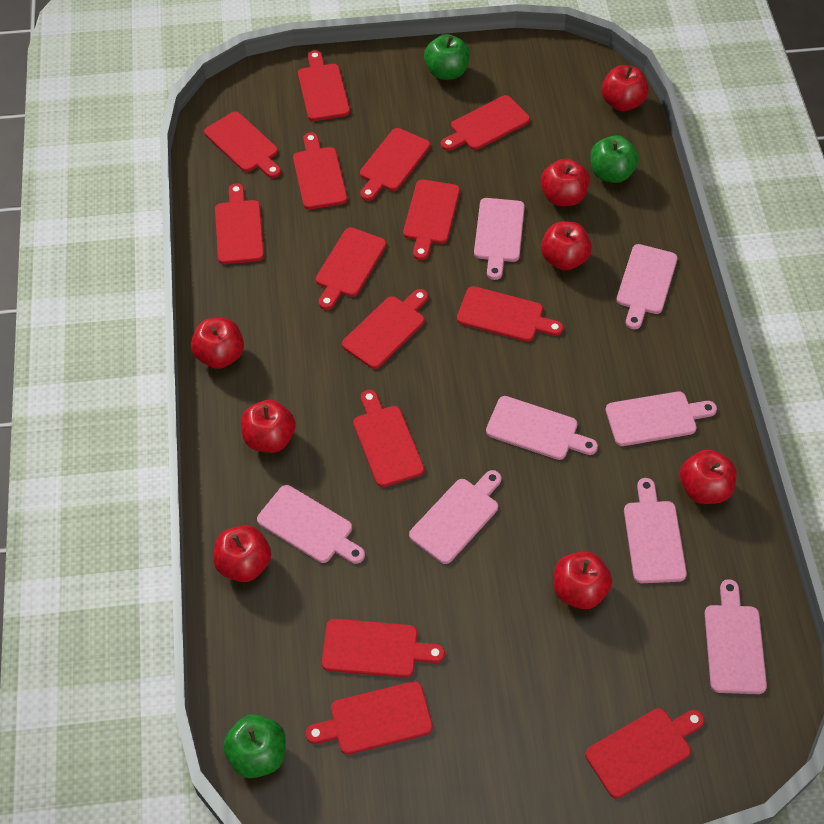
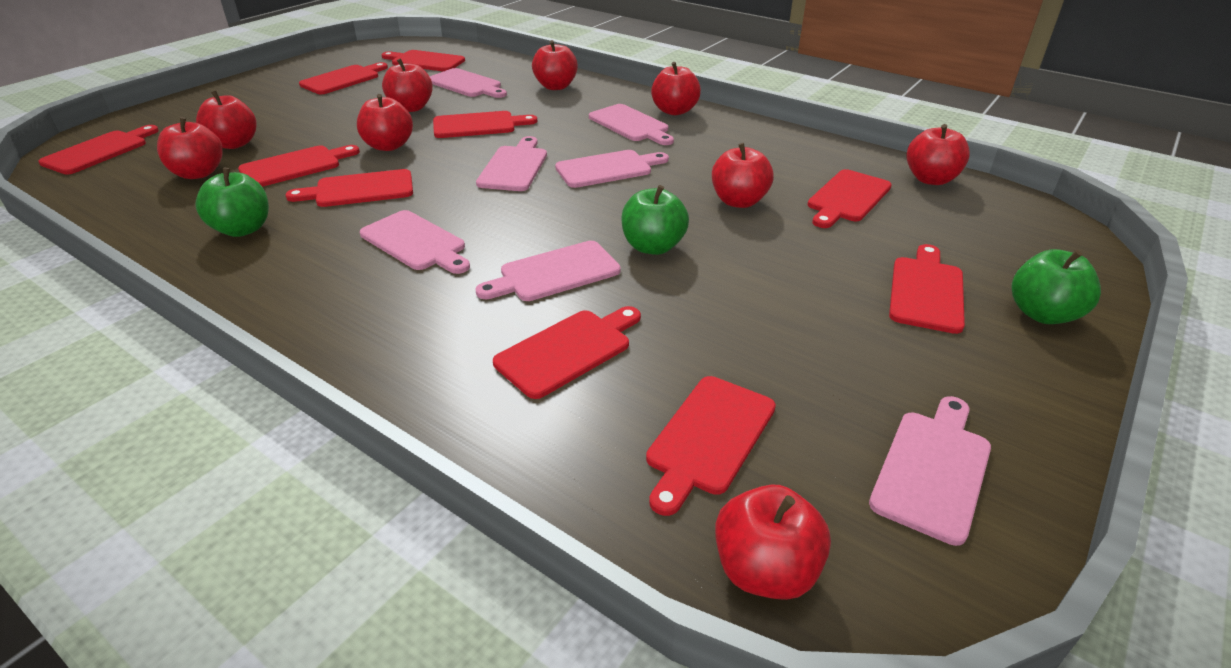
pink cutting board: [257,485,365,564] [409,470,502,564] [474,198,525,280] [486,396,598,460] [605,391,717,446] [616,244,678,329] [624,478,687,583] [704,579,767,694] = 8 -> [360,210,470,274] [429,68,507,98] [475,241,621,301] [476,136,547,191] [555,150,669,188] [589,104,674,145] [869,396,991,546] = 7
red apple: [191,318,244,369] [213,525,271,582] [241,400,296,453] [540,159,589,206] [541,221,592,270] [554,552,612,609] [601,65,648,111] [680,450,737,504] = 8 -> [157,117,223,179] [196,91,257,149] [357,94,413,151] [382,58,433,112] [532,40,578,90] [651,62,701,115] [712,143,774,208] [715,485,831,600] [907,124,970,185] = 9
red cutting board: [204,112,281,178] [215,183,264,264] [293,132,347,210] [298,50,350,121] [306,681,433,755] [316,227,386,310] [322,619,445,678] [342,289,428,369] [353,390,424,487] [360,128,430,201] [403,180,460,260] [441,95,530,151] [457,286,563,342] [585,708,704,798] = 14 -> [38,125,159,174] [238,145,360,187] [285,169,413,207] [299,62,388,94] [382,50,465,71] [433,111,537,138] [493,306,641,399] [646,376,776,516] [807,169,892,228] [889,244,965,334] = 10

